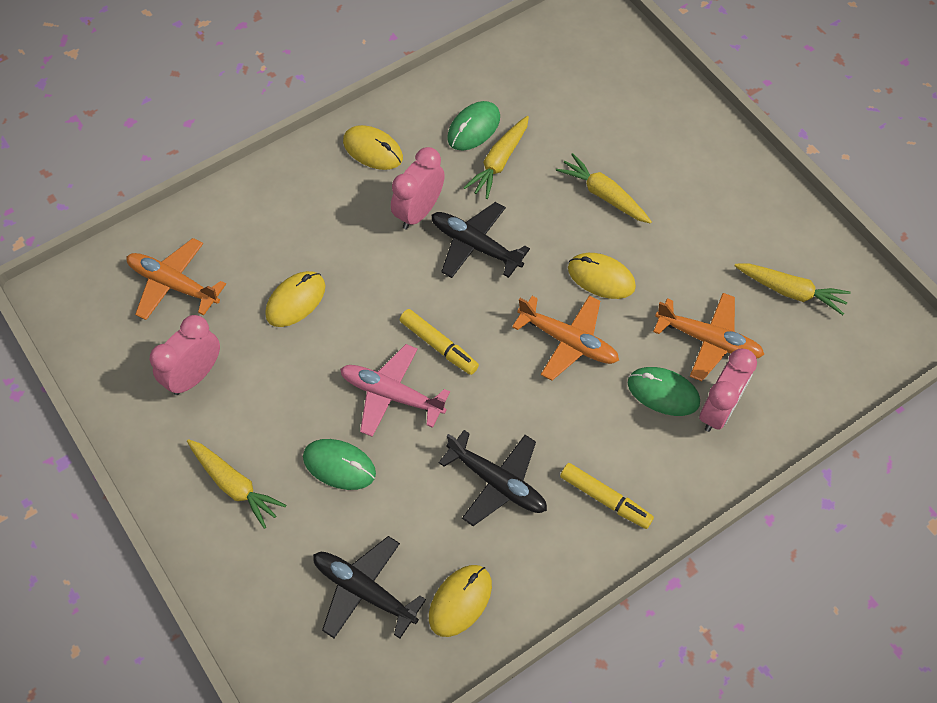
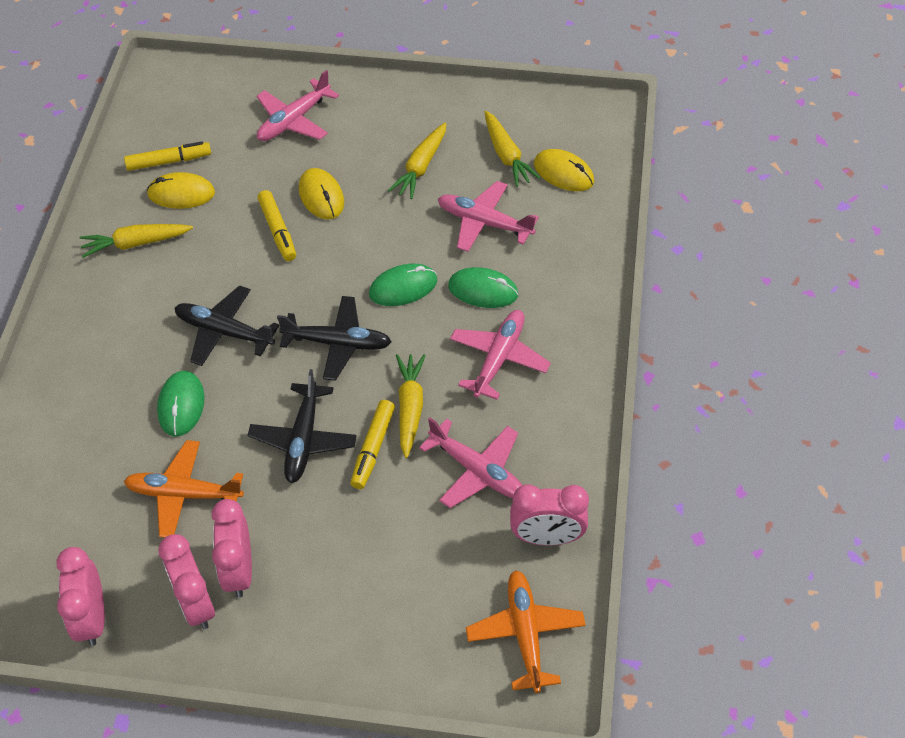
orange plane: [127,238,226,320] [512,295,619,380] [653,293,764,381] = 3 -> [124,440,244,538] [466,570,586,693] = 2
pink clock: [150,315,220,395] [391,147,445,229] [699,348,757,432] = 3 -> [56,547,105,646] [158,534,215,629] [212,499,252,598] [510,484,589,546] = 4
pink plane: [340,344,450,437] = 1 -> [257,70,339,141] [419,418,522,508] [438,181,539,252] [450,310,551,400] = 4
yellow marker: [400,309,479,375] [560,463,654,529] = 2 -> [124,142,211,171] [257,190,296,261] [350,400,395,489] = 3
yellow mouse: [265,271,325,327] [343,125,403,170] [429,565,492,637] [568,253,636,299] = 4 -> [147,172,215,209] [299,168,344,220] [534,149,594,191] = 3

